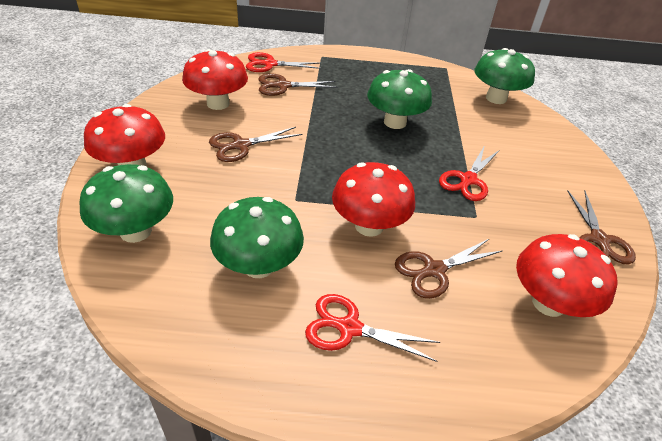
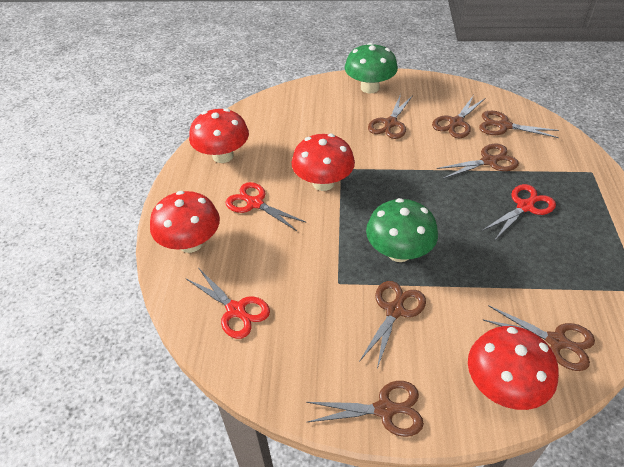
brown scissors: [209,127,302,162] [258,73,337,96] [395,238,503,299] [567,190,636,265] = 4 -> [306,381,424,437] [359,281,426,369] [368,94,413,139] [432,95,485,138] [436,144,519,179] [479,111,559,138] [483,305,595,371] = 7
green mushroom: [79,164,173,243] [210,197,304,278] [367,69,432,129] [474,48,535,104] = 4 -> [345,43,398,93] [366,198,438,262] = 2

